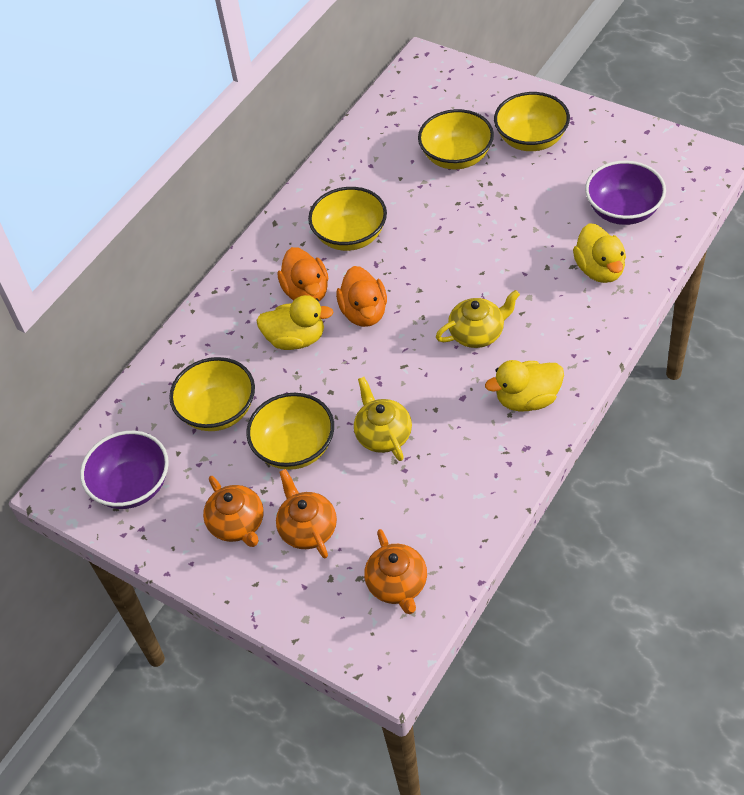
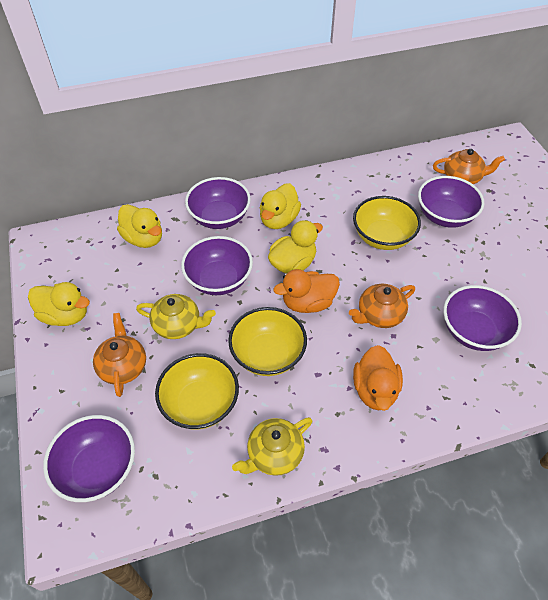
purple bowl: [80,431,169,509] [585,161,666,225] = 2 -> [43,415,135,502] [181,236,253,295] [185,177,251,229] [418,176,484,228] [443,285,522,351] = 5
yellow bowl: [169,357,255,431] [246,393,334,470] [308,187,387,251] [418,109,494,169] [494,92,570,151] = 5 -> [155,353,239,429] [228,307,307,376] [353,196,421,250] = 3
yellow duck: [256,295,334,350] [485,360,564,411] [573,223,626,283] = 3 -> [28,282,90,326] [117,204,162,248] [260,183,301,229] [268,220,323,273] = 4

